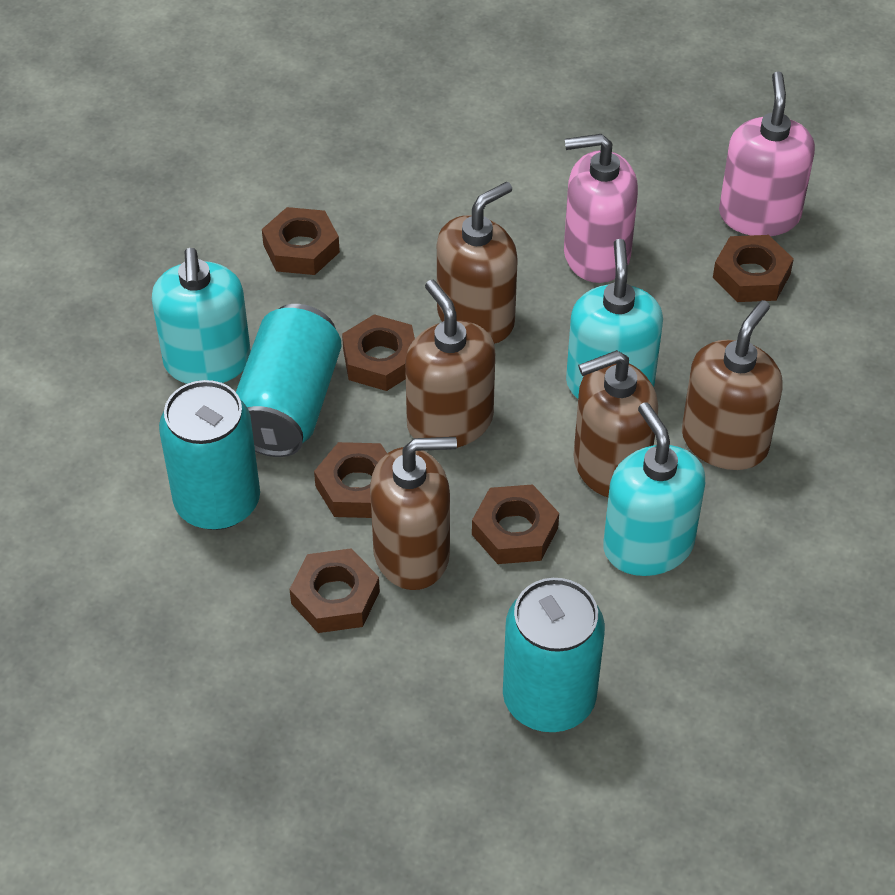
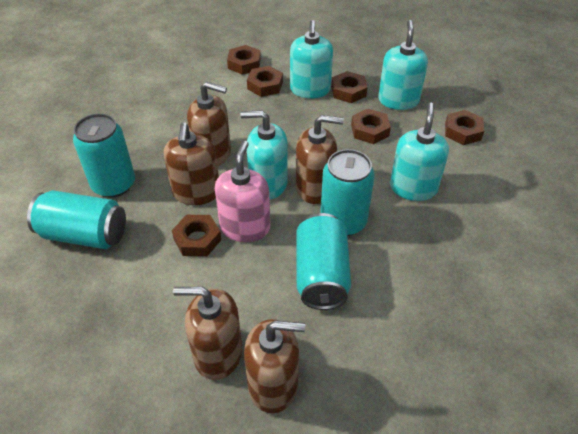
pink soap dispenser: [564,134,638,283] [719,71,815,236] = 2 -> [215,141,270,242] = 1
turquoise can: [159,380,260,530] [236,304,342,457] [503,578,605,732] = 3 -> [27,190,126,249] [73,114,135,198] [296,213,351,310] [320,149,375,236] = 4
turquoise soap dispenser: [152,248,251,384] [566,239,663,399] [603,402,705,576] = 3 -> [240,110,288,200] [290,20,333,99] [378,20,428,110] [390,103,449,201] = 4

